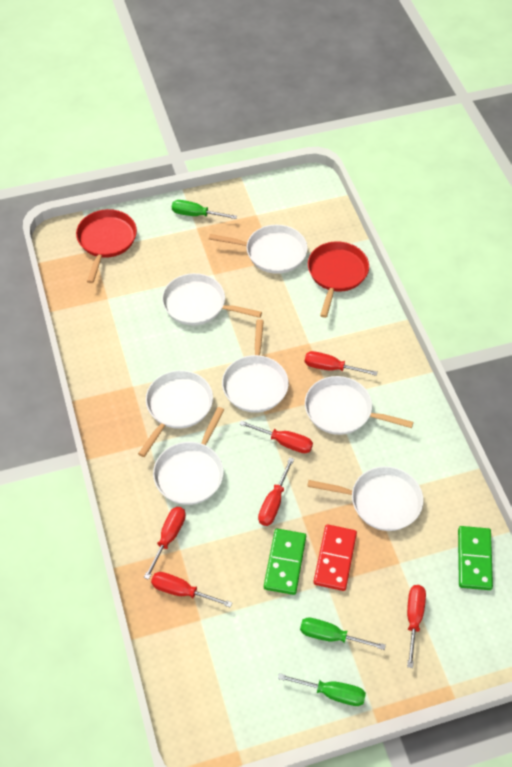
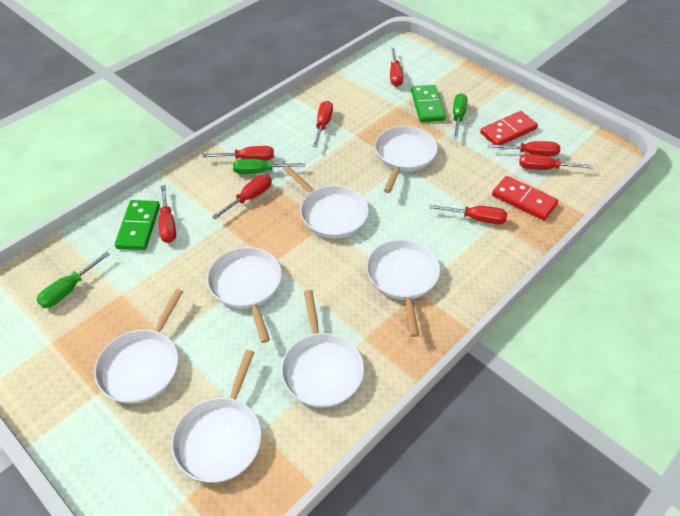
red domino: [314,524,357,591] = 1 -> [480,111,538,145] [492,176,558,220] = 2
red pan: [76,209,137,283] [308,242,369,318] = 2 -> none = 0
red screwdriver: [144,507,186,580] [151,572,232,608] [239,421,313,453] [258,458,294,526] [305,351,378,376] [407,585,426,668] = 6 -> [159,185,176,243] [203,146,274,161] [212,174,272,219] [313,101,333,147] [390,47,403,87] [430,205,507,224] [489,141,560,156] [519,154,593,170] = 8

